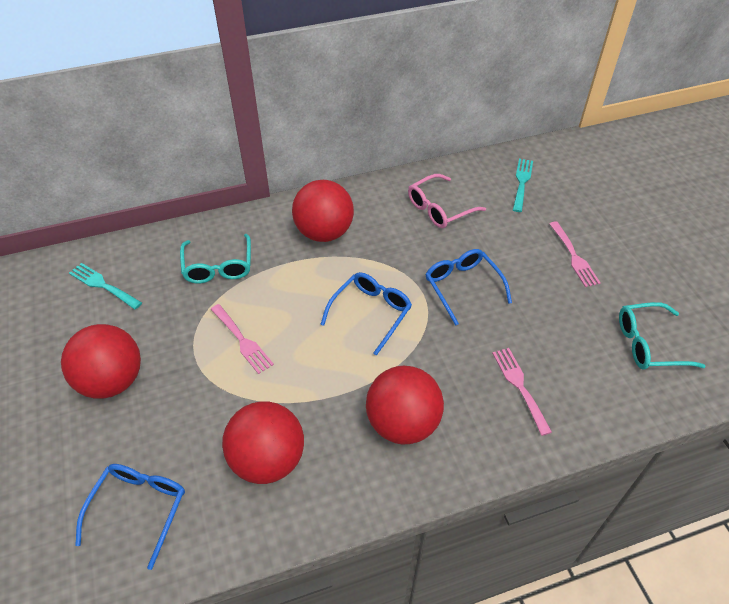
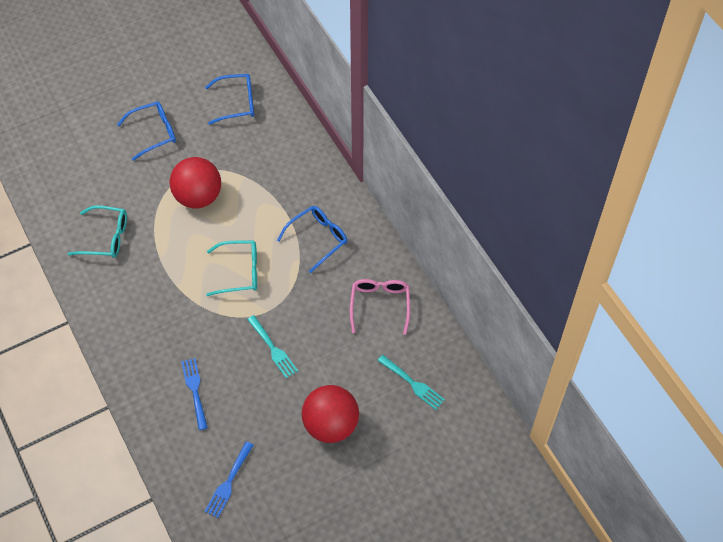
blue fork: none = 0 -> [181,358,208,430] [204,441,254,518] = 2
pink fork: [211,304,274,374] [492,348,552,436] [549,221,601,287] = 3 -> none = 0
red ball: [61,324,141,399] [222,401,304,484] [292,180,354,242] [366,366,444,444] = 4 -> [170,157,221,209] [302,385,359,443] = 2

